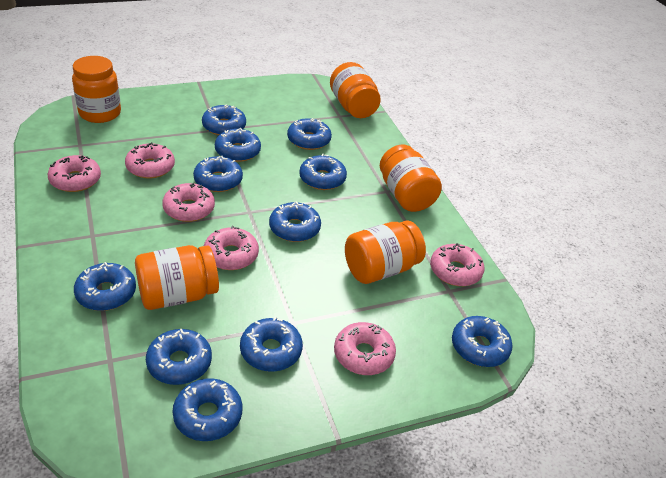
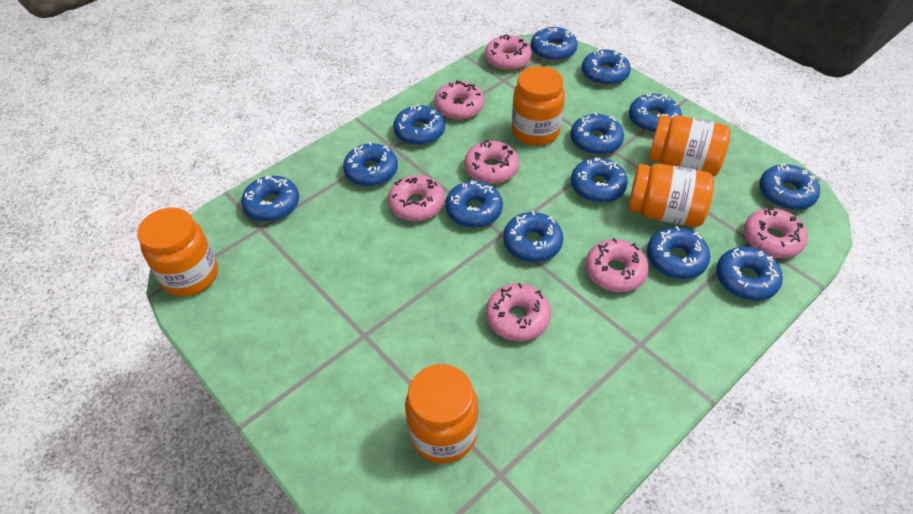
blue donut: [74,262,136,311] [146,329,212,385] [172,378,242,441] [193,156,243,192] [202,104,246,135] [215,128,261,162] [240,317,303,372] [269,201,321,242] [287,118,332,150] [299,154,347,190] [452,316,513,367] = 11 -> [241,175,299,222] [343,142,398,187] [393,105,445,146] [445,180,503,228] [503,211,563,262] [531,27,578,61] [570,112,624,155] [571,157,628,203] [582,49,631,86] [629,93,682,133] [647,226,710,279] [716,247,783,301] [759,164,820,210] = 13
pink donut: [47,155,101,192] [125,142,175,179] [162,183,215,222] [204,226,259,270] [334,322,396,375] [430,243,484,286] = 6 -> [388,175,445,221] [434,80,484,120] [464,140,519,184] [485,35,532,70] [486,283,551,341] [585,238,649,292] [744,208,808,258] = 7

